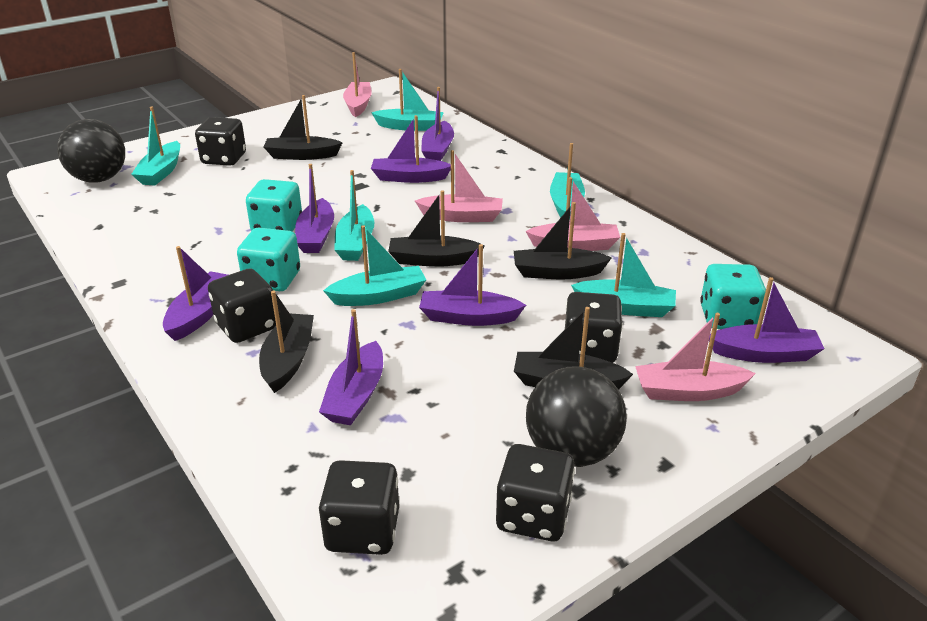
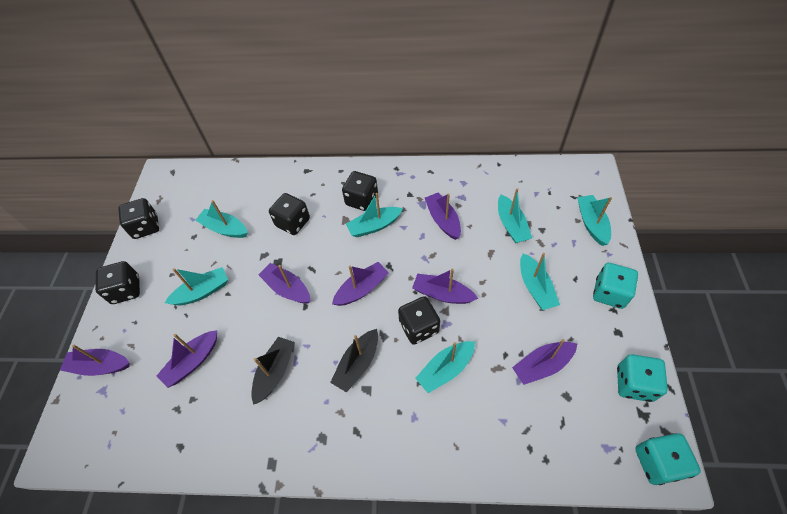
black ball: [57,119,125,183] [526,366,627,467] = 2 -> none = 0
black boat: [259,291,314,393] [264,95,343,160] [388,190,485,267] [514,202,612,279] [514,307,633,390] = 5 -> [251,337,295,405] [330,329,378,392] = 2
pink boat: [343,52,372,117] [415,150,503,222] [525,177,620,251] [635,313,756,401] = 4 -> none = 0
turquoise boat: [131,107,180,186] [323,225,426,306] [334,170,374,261] [371,69,444,131] [550,143,585,221] [571,233,676,317] = 6 -> [165,267,228,305] [195,200,248,238] [346,193,403,237] [415,341,475,393] [498,188,532,243] [520,253,560,310] [577,195,612,246] = 7

